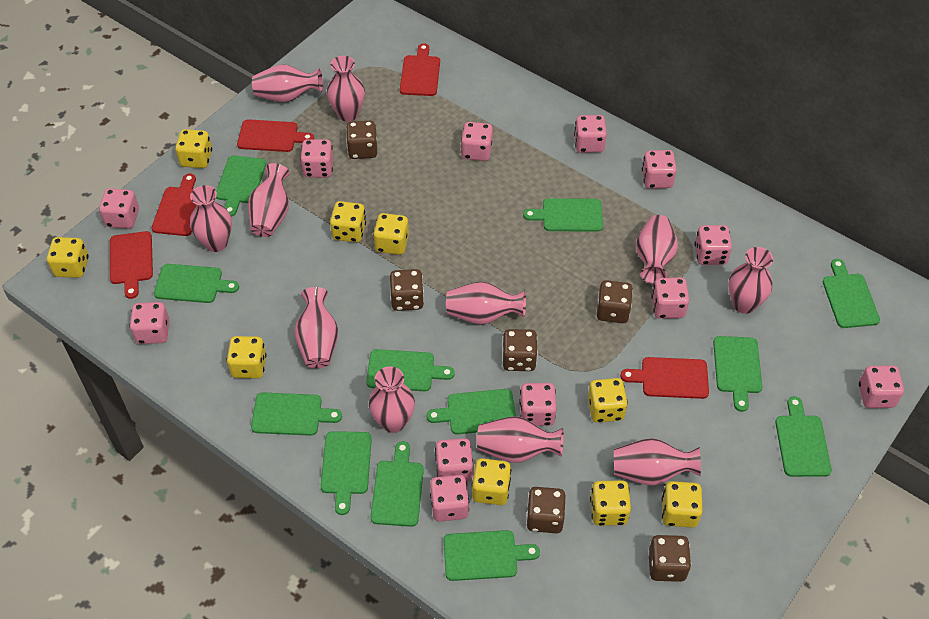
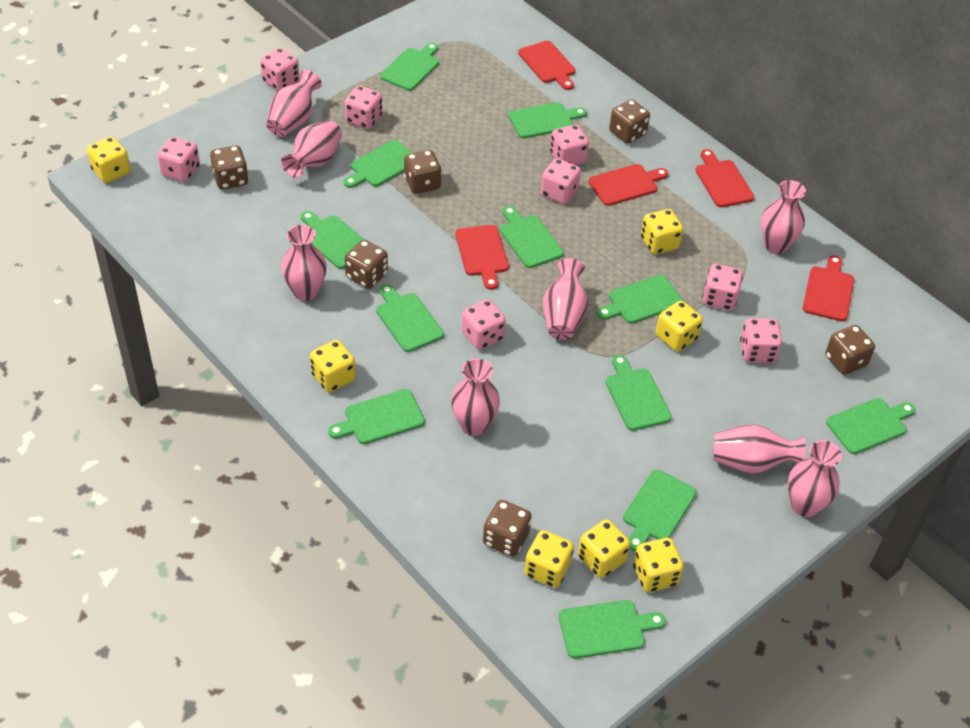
pink dice: [99,188,139,229] [130,302,169,344] [300,139,333,177] [430,475,469,522] [435,438,473,482] [461,122,493,161] [519,383,556,426] [574,115,607,153] [642,150,677,189] [651,277,689,319] [694,225,732,265] [859,365,904,408] = 12 -> [157,137,200,182] [260,48,300,91] [344,86,382,129] [462,299,506,350] [541,158,581,204] [550,125,589,165] [702,264,743,311] [740,318,782,363] = 8
pink vase: [190,185,232,252] [248,163,290,237] [252,64,323,102] [294,287,338,368] [327,56,365,122] [369,366,415,433] [446,282,526,325] [477,416,564,463] [614,438,701,486] [636,215,678,284] [728,247,773,314] = 11 -> [266,70,322,137] [281,120,342,178] [281,225,327,301] [451,358,500,436] [543,258,588,340] [713,424,805,473] [761,180,806,254] [788,440,842,517] = 8
yellow dice: [47,237,89,278] [175,129,212,168] [227,336,267,379] [330,201,366,242] [373,213,409,255] [472,458,511,505] [588,378,628,423] [590,480,631,526] [662,481,703,528] = 9 -> [87,137,130,183] [310,340,356,392] [524,530,574,588] [578,520,630,578] [633,538,684,592] [641,209,683,255] [656,301,703,351] = 7

